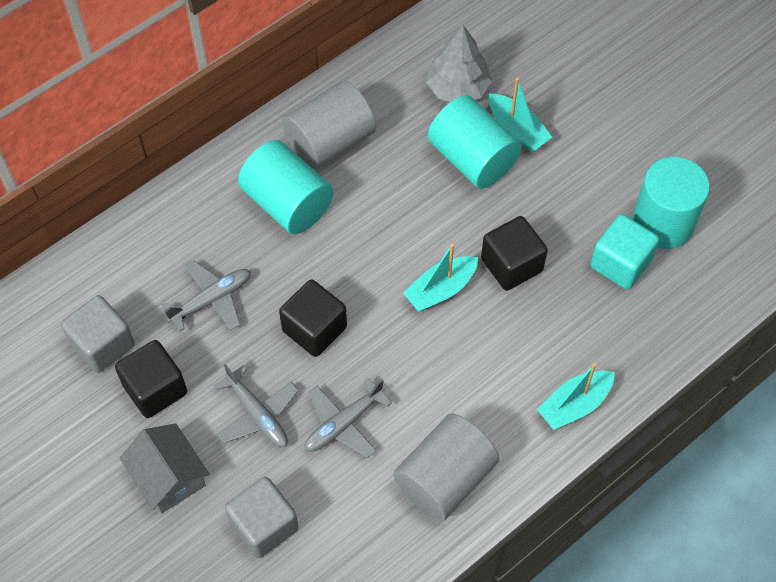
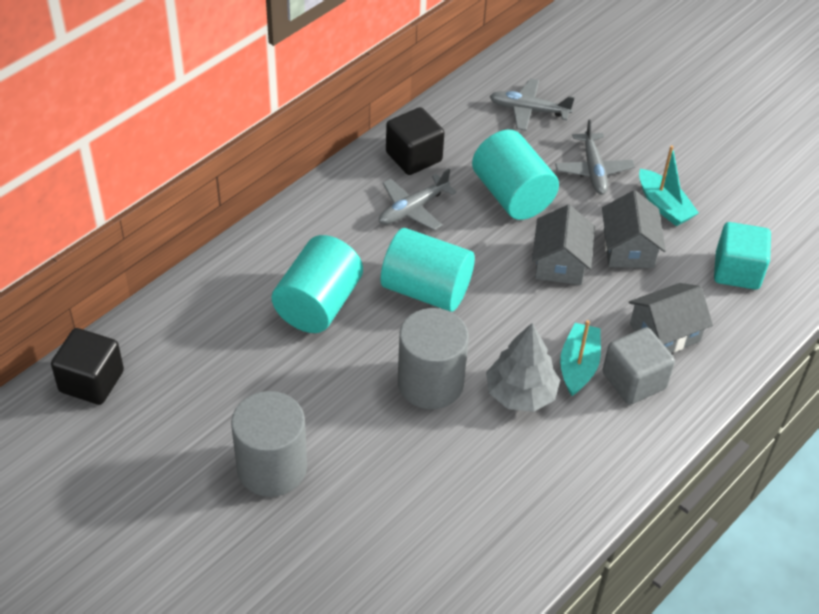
black cube: [115,340,187,418] [279,280,347,357] [481,216,548,291] = 3 -> [51,328,124,405] [386,107,444,175] = 2
grey cube: [61,295,135,373] [225,477,298,558] = 2 -> [603,327,675,405] = 1
grey house: [120,423,209,514] = 1 -> [532,205,595,285] [602,190,666,268] [629,283,713,353] = 3
turquoise boat: [403,244,478,312] [489,78,552,152] [537,363,615,430] = 3 -> [560,320,601,396] [639,145,699,226] = 2

